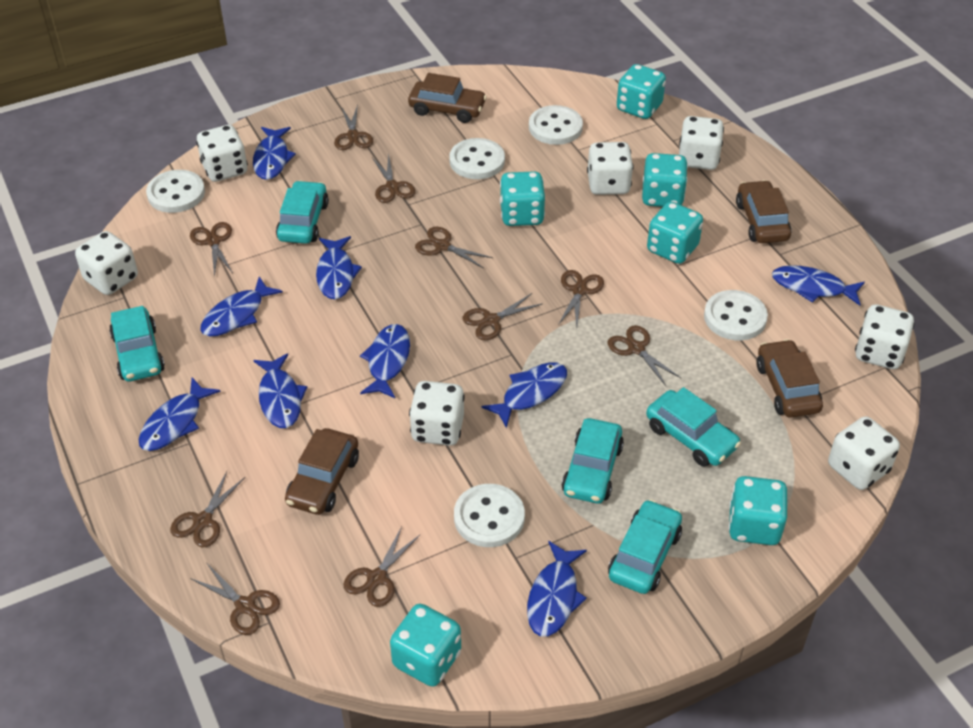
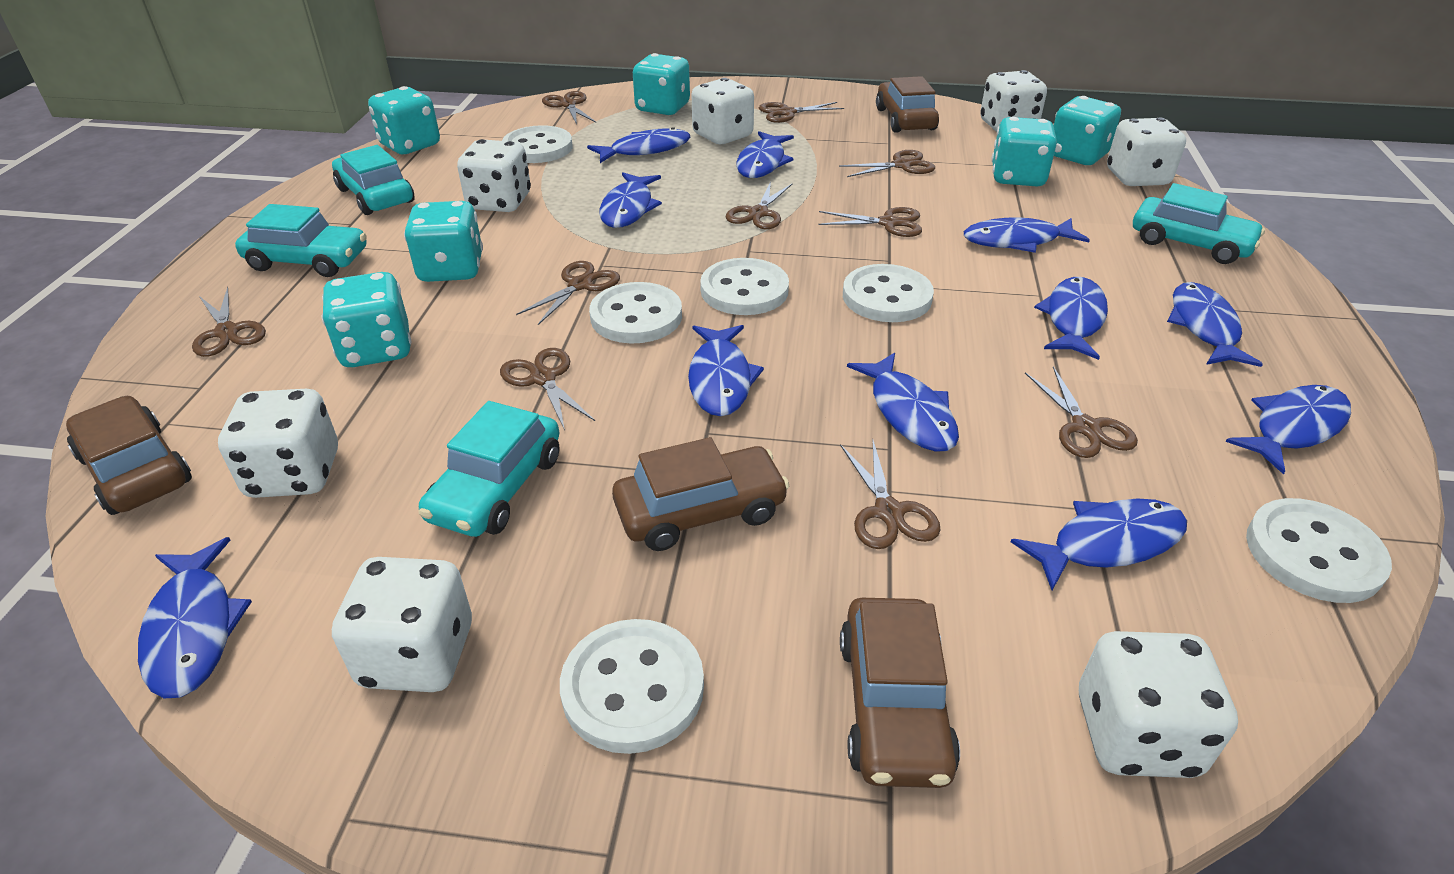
blue fish: [139,378,221,451] [200,277,283,337] [253,127,296,180] [253,353,307,428] [316,236,362,299] [360,324,410,398] [482,362,567,428] [527,541,587,637] [772,265,865,305] = 9 -> [138,537,252,698] [587,127,690,163] [599,172,662,228] [688,325,764,416] [736,131,794,178] [847,352,959,452] [964,217,1090,253] [1011,498,1187,590] [1034,277,1108,360] [1167,282,1263,367] [1226,385,1351,474] = 11
turquoise car: [109,306,165,382] [276,180,329,244] [562,418,624,503] [608,499,682,594] [646,387,741,467] = 5 -> [235,204,367,277] [332,145,415,215] [418,401,559,537] [1133,183,1265,264] = 4
white button: [146,170,205,213] [449,138,505,179] [454,484,525,547] [529,105,583,145] [704,290,768,340] = 5 -> [502,125,573,163] [560,619,704,754] [589,282,682,343] [700,258,789,315] [843,264,934,322] [1246,498,1392,603] = 6

